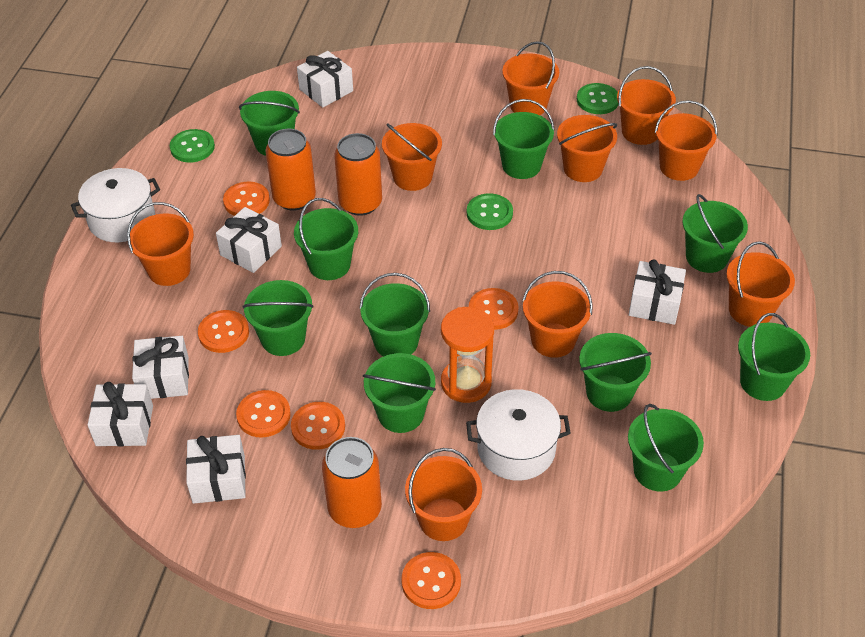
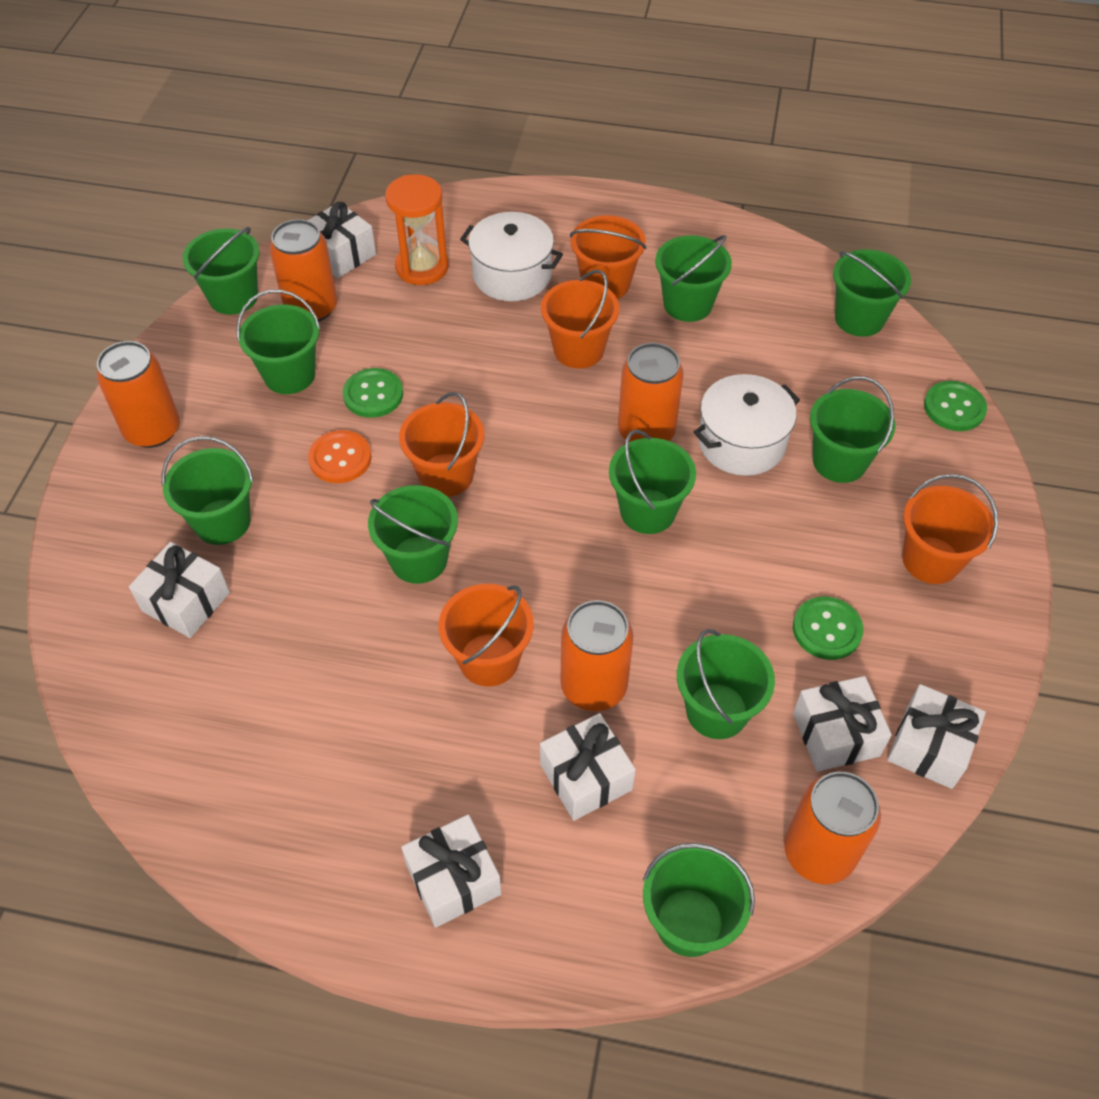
orange bucket: [127,202,194,286] [382,123,442,191] [405,448,482,541] [502,41,559,115] [522,271,593,358] [557,115,617,182] [617,66,676,145] [655,100,717,181] [726,241,795,327] = 9 -> [399,392,484,497] [439,584,534,687] [541,269,619,369] [570,215,647,299] [902,474,998,584] = 5
orange button: [198,310,249,353] [223,182,270,216] [236,390,291,438] [291,402,345,450] [402,552,461,609] [469,288,519,330] = 6 -> [308,430,372,483] = 1
orange can: [265,129,316,211] [322,437,382,528] [334,133,382,216] = 3 -> [96,341,180,448] [269,219,337,322] [560,600,633,711] [618,343,684,442] [784,772,881,884] = 5

